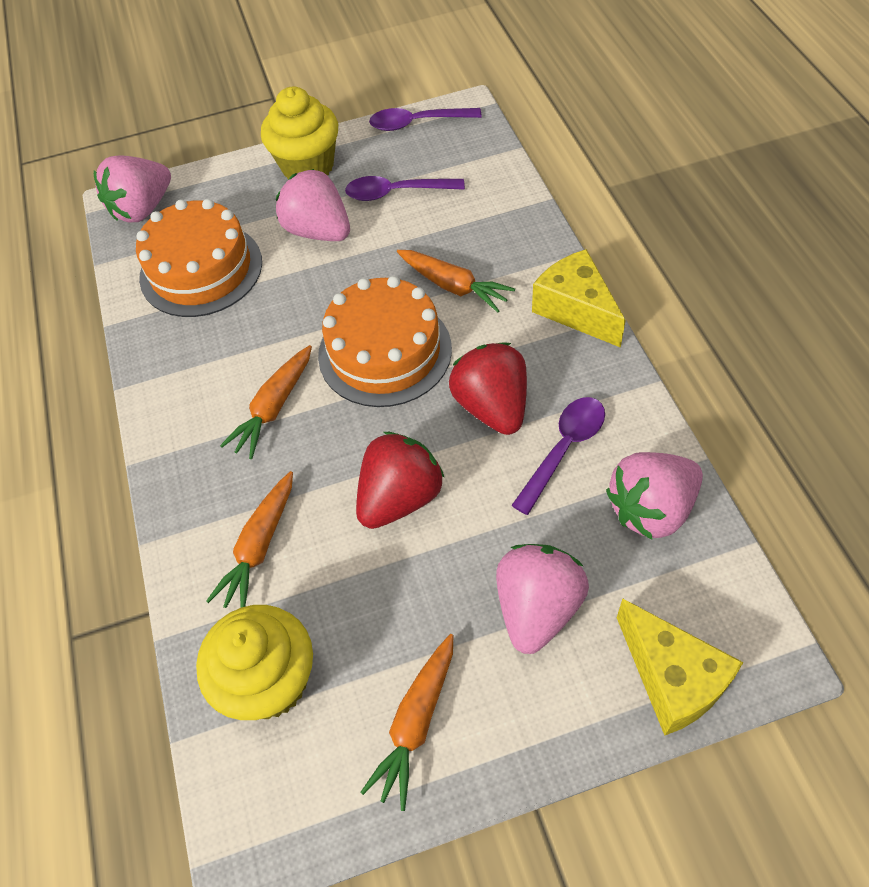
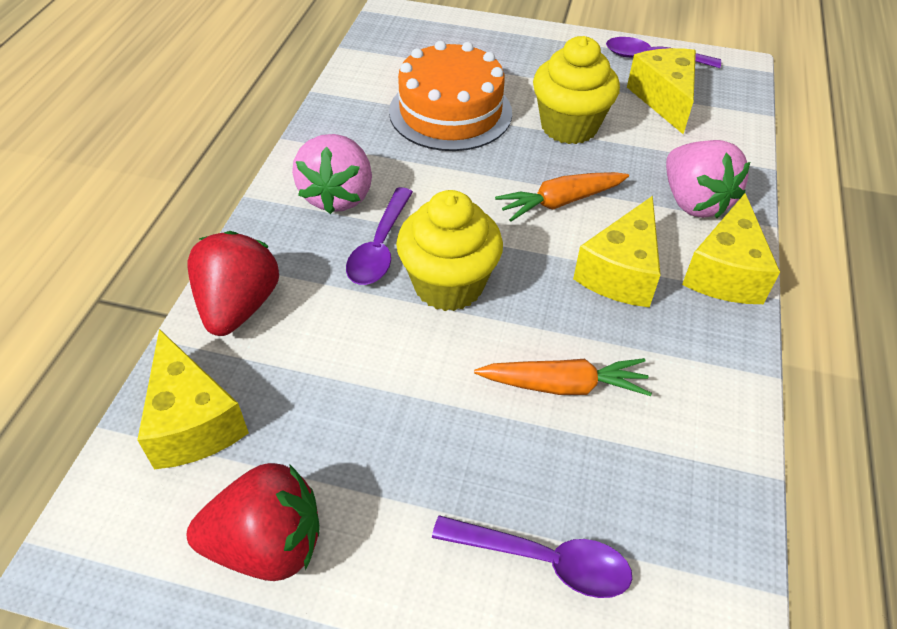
orange cake: [136,199,262,317] [318,276,452,407] = 2 -> [389,41,512,151] = 1
orange carrot: [206,471,293,608] [220,345,312,459] [360,634,453,811] [397,250,515,312] = 4 -> [474,358,652,396] [495,172,629,222] = 2
pink strawberry: [94,155,171,222] [276,169,350,241] [496,544,589,654] [606,452,703,540] = 4 -> [292,134,372,214] [666,140,750,218] = 2
yellow cheese: [532,249,626,348] [617,598,743,736] = 2 -> [137,329,249,469] [573,196,661,307] [627,48,696,134] [682,193,780,304] = 4

